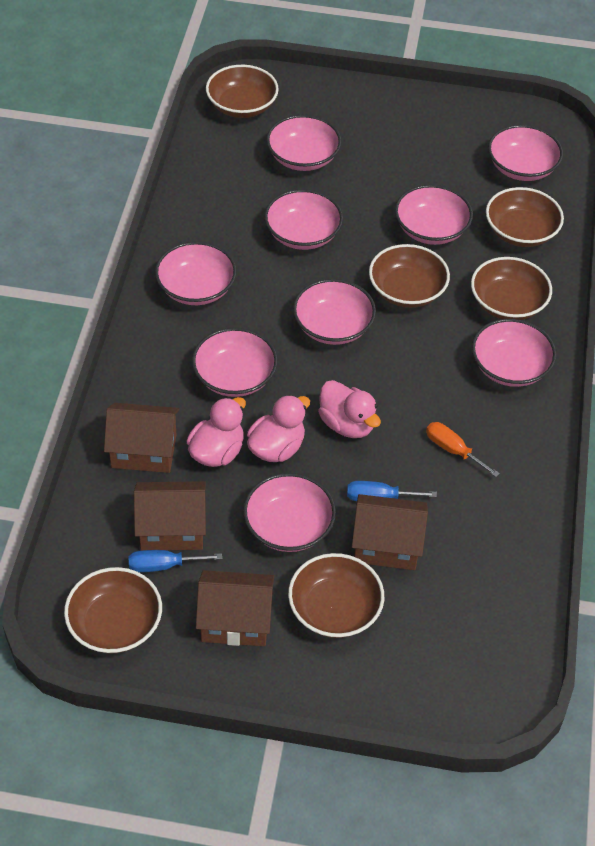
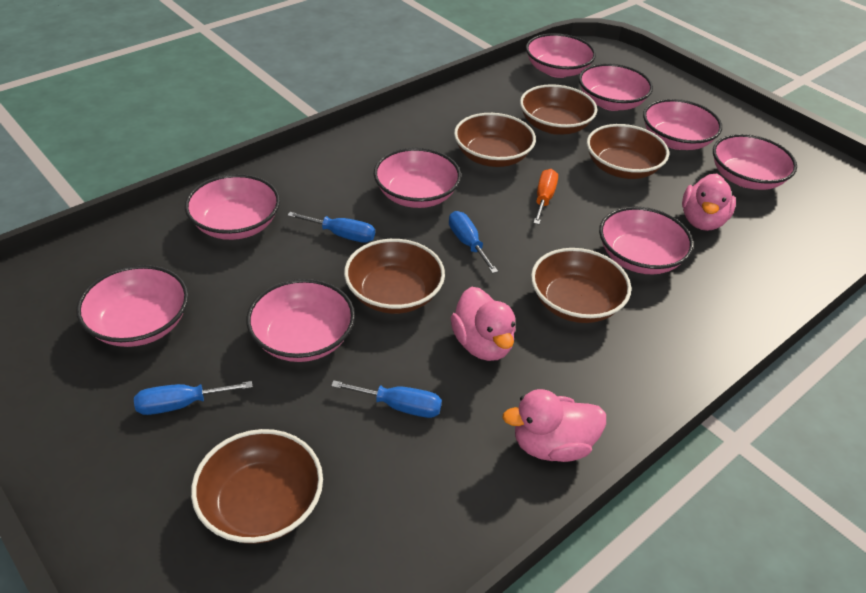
blue screwdriver: [129,550,222,572] [347,481,437,501] = 2 -> [134,381,253,415] [287,212,375,243] [331,380,442,418] [449,211,498,274] = 4
brown house: [104,403,180,473] [134,481,206,551] [196,570,274,646] [352,494,428,570] = 4 -> none = 0

